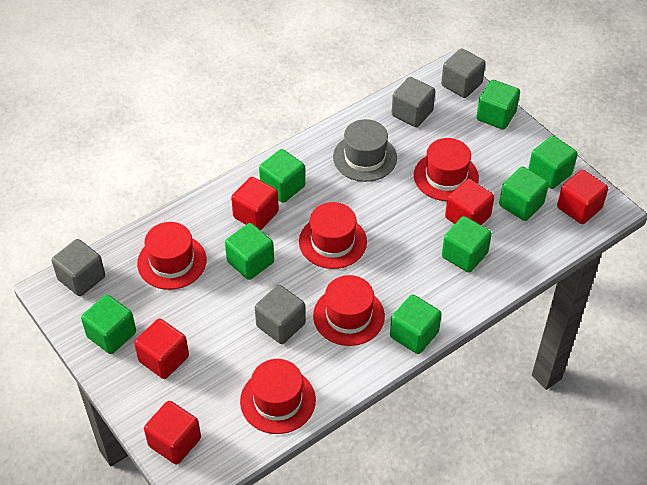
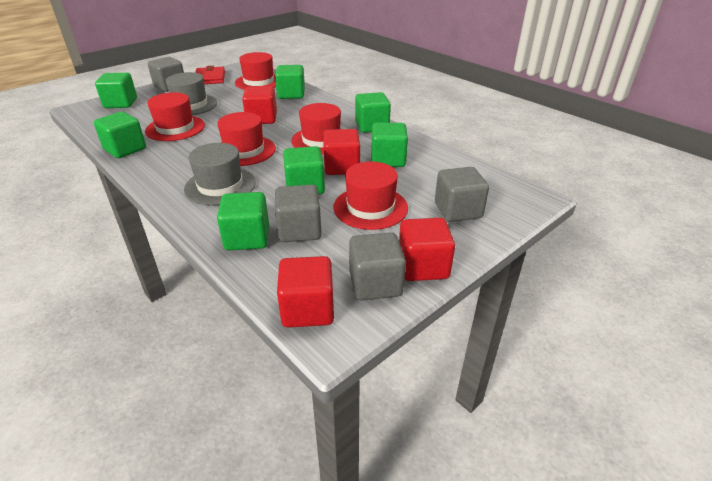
green cube: [81,295,136,354] [225,223,274,280] [259,149,305,203] [390,295,442,354] [442,216,492,273] [476,80,520,129] [499,167,549,221] [528,136,578,189] = 8 -> [94,112,146,158] [95,73,137,108] [217,192,269,251] [275,65,305,99] [283,146,325,195] [355,92,391,133] [371,123,408,167] = 7
grey hat: [333,119,397,182] = 1 -> [166,72,217,115] [184,143,256,205] = 2
red cube: [134,319,189,379] [144,401,201,465] [231,177,279,230] [445,179,494,225] [557,170,608,224] = 5 -> [242,86,277,124] [277,256,334,328] [323,129,360,175] [399,218,455,281] = 4
red wallet: none = 0 -> [195,66,225,84] = 1

